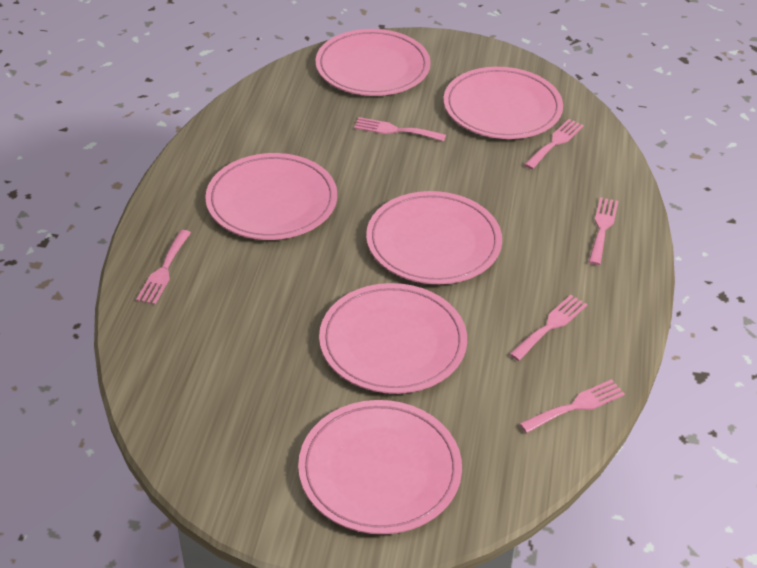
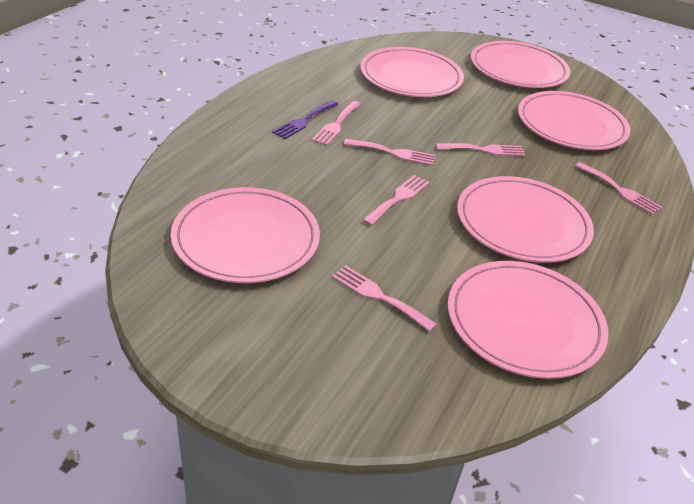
purple fork: none = 0 -> [272,100,339,139] = 1

